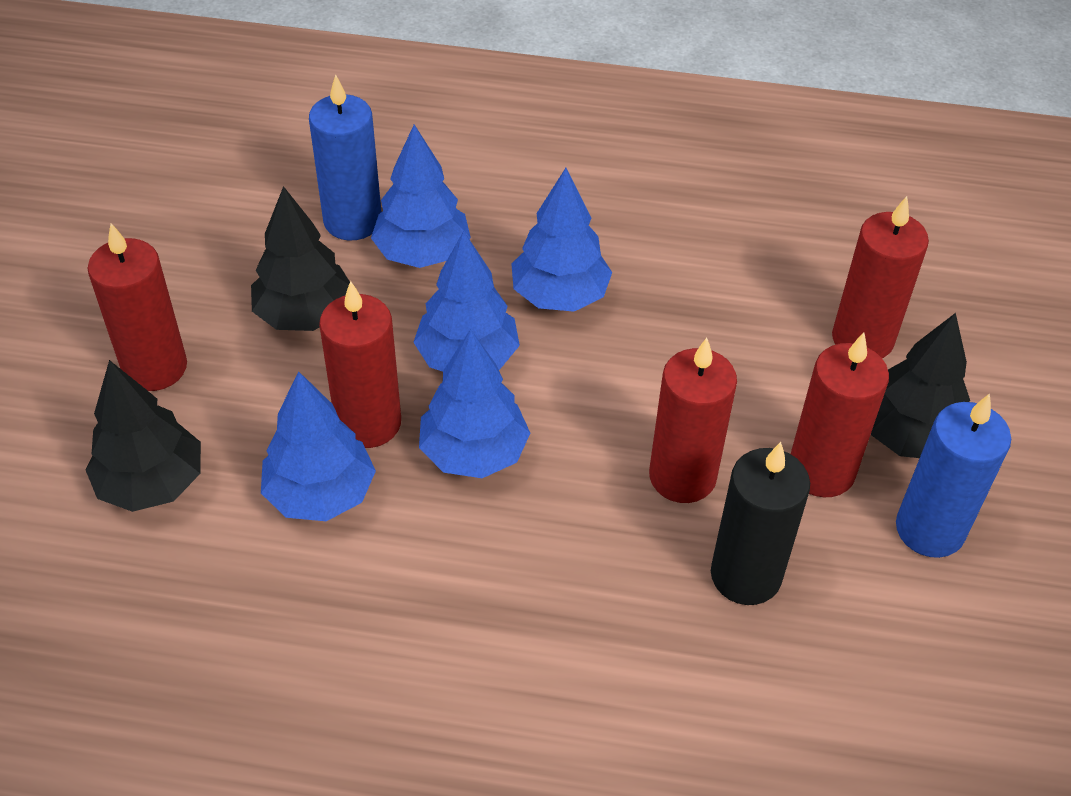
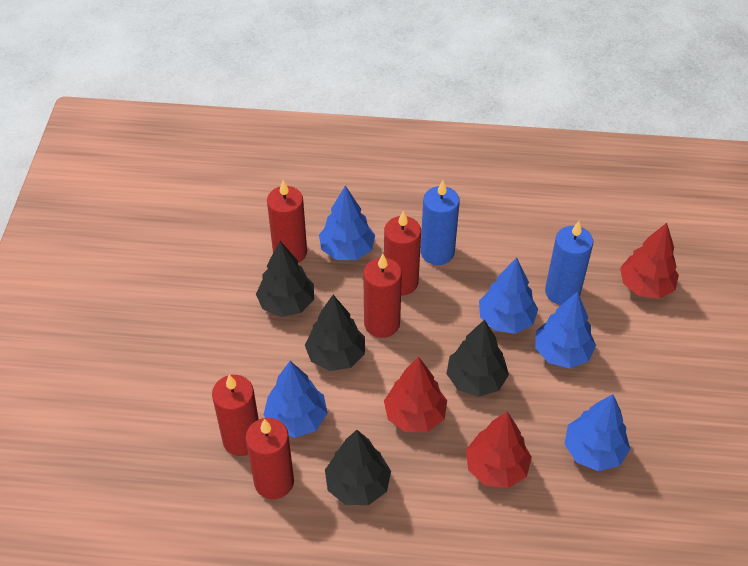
black candle: [711,442,810,605] = 1 -> none = 0
black tree: [85,360,201,512] [251,186,350,331] [871,313,970,458] = 3 -> [256,241,314,317] [305,295,365,371] [325,430,391,505] [446,319,509,397] = 4
red tree: none = 0 -> [384,357,447,432] [466,412,532,488] [620,223,679,299] = 3

